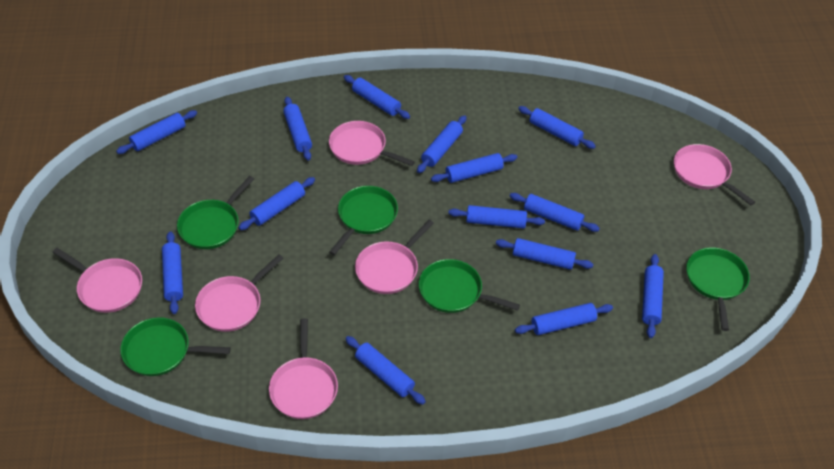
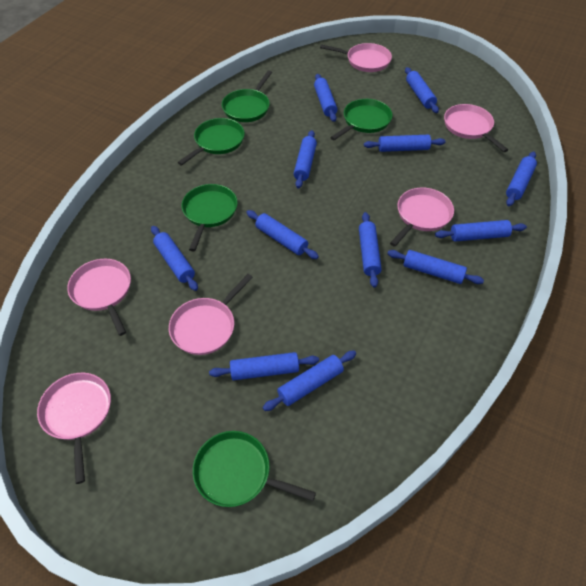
blue rolling pin: [116,110,197,154] [162,231,183,314] [238,177,315,230] [283,97,312,161] [344,75,410,119] [345,336,426,405] [417,115,467,173] [431,153,518,183] [448,205,545,229] [496,238,593,270] [510,193,600,232] [515,303,613,335] [518,106,596,149] [642,254,664,338] = 14 -> [151,226,198,291] [209,352,319,380] [246,210,319,259] [263,351,356,411] [294,130,317,188] [314,74,337,122] [359,212,382,288] [364,135,446,152] [387,250,484,284] [405,67,439,113] [435,220,527,242] [506,151,537,206] = 12

